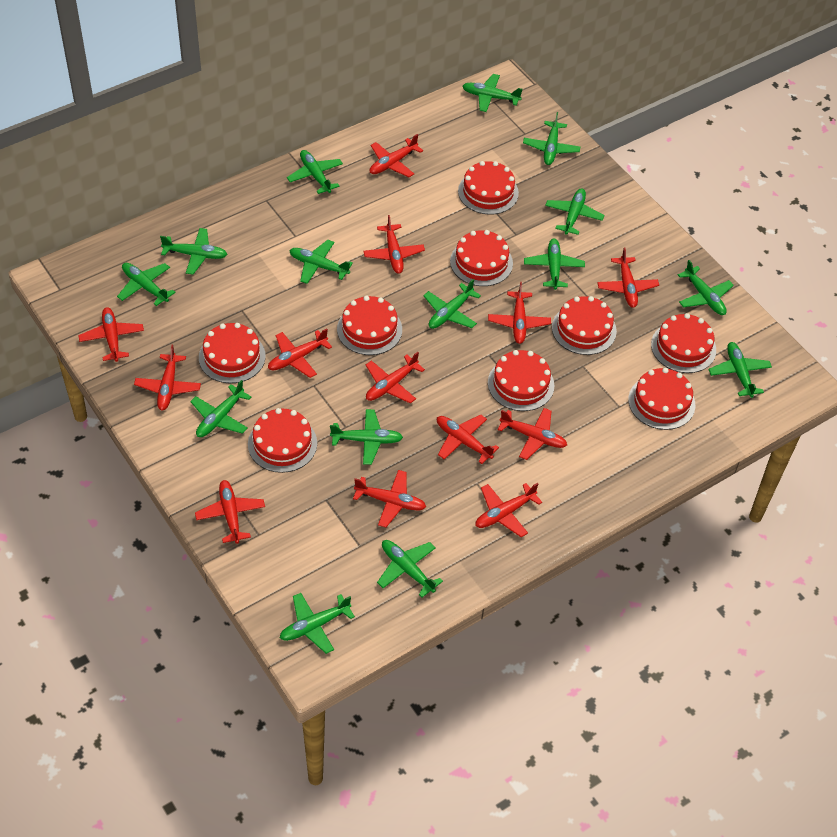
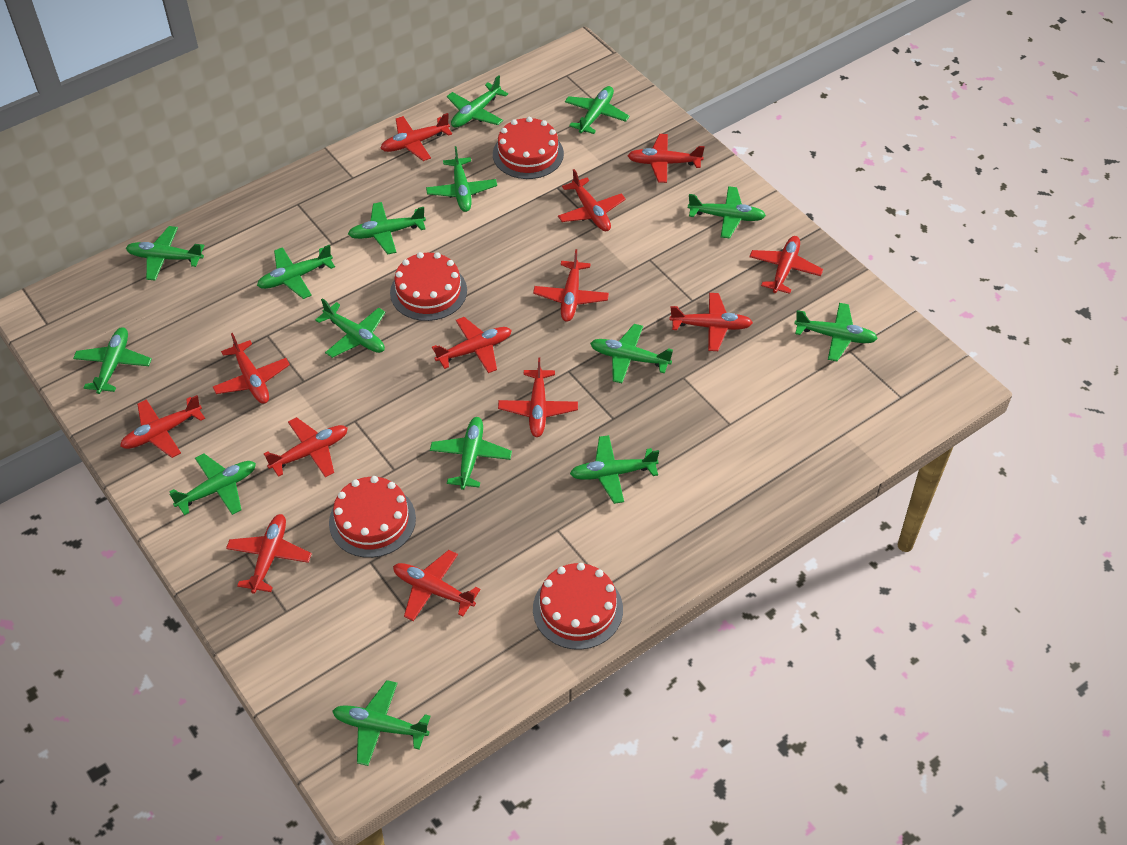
red cake: [199,323,266,383] [248,408,317,473] [337,296,402,355] [450,230,513,286] [458,161,519,215] [488,350,555,411] [552,296,617,355] [628,368,695,430] [651,313,716,373] = 9 -> [329,476,416,558] [390,252,467,321] [493,117,564,179] [533,563,623,650] = 4

